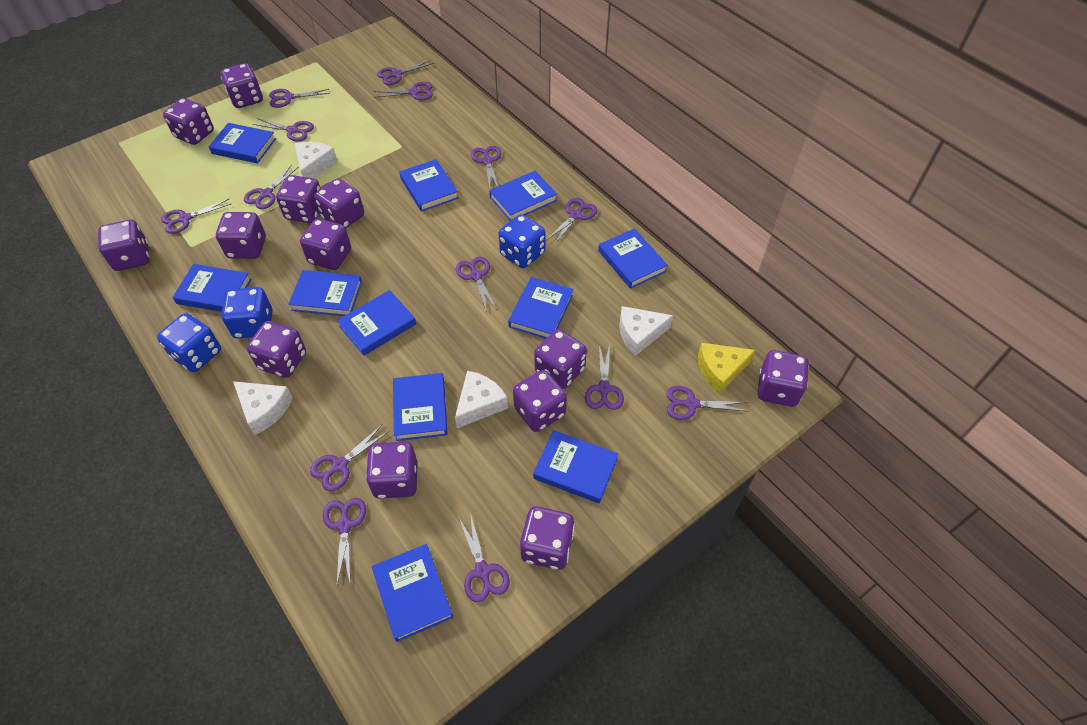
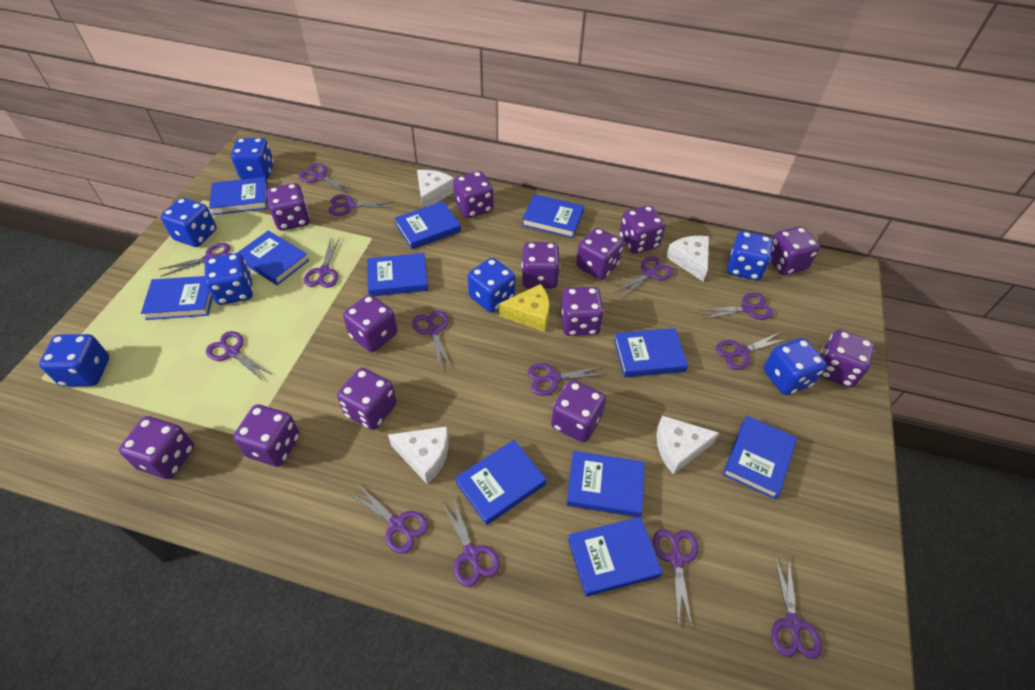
blue dice: [157,313,221,372] [221,287,273,339] [499,214,545,268] = 3 -> [39,334,109,387] [161,198,217,247] [205,253,253,305] [231,138,274,179] [468,258,515,313] [727,231,773,281] [763,338,827,395] = 7

